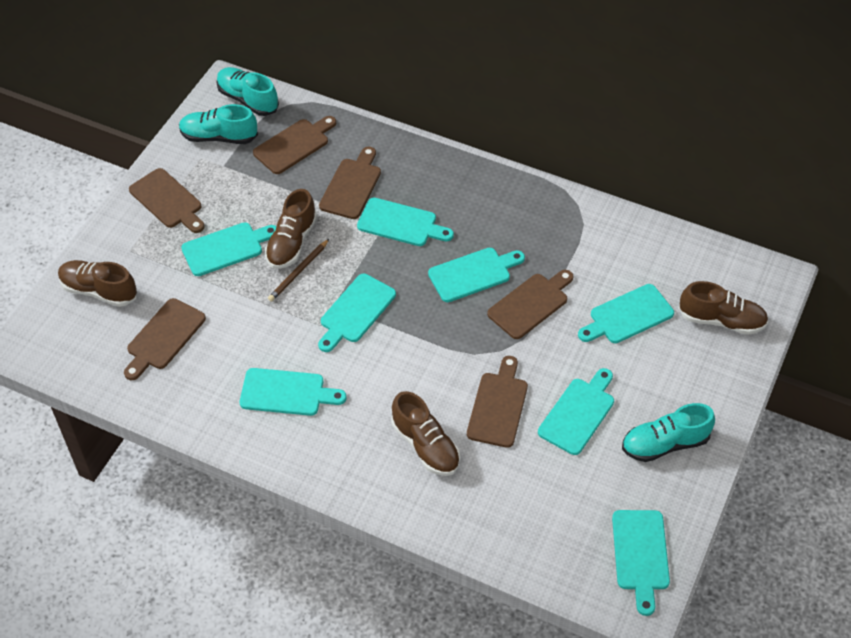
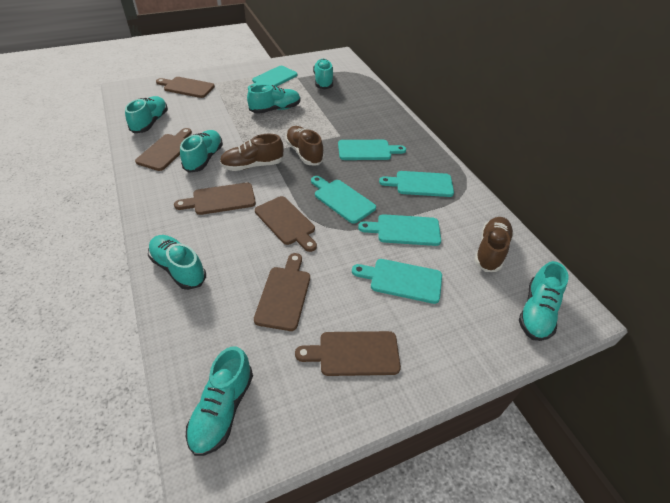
brown pencil: [268,239,329,302] = 1 -> none = 0
brown shoe: [58,260,137,307] [265,189,317,269] [391,391,460,476] [679,281,768,335] = 4 -> [220,133,284,171] [285,126,324,165] [474,217,514,272] = 3
turquoise cutting board: [181,222,277,276] [240,368,347,416] [318,274,396,352] [357,198,454,246] [428,248,525,302] [538,368,614,455] [578,284,674,343] [612,510,670,616] = 8 -> [248,66,298,90] [311,176,376,224] [338,140,406,160] [352,259,442,304] [358,214,441,246] [379,171,454,197] = 6
turquoise shoe: [179,104,258,144] [216,67,279,116] [622,403,715,462] = 3 -> [125,96,168,133] [148,235,206,290] [180,130,223,173] [186,346,253,456] [247,84,300,114] [313,59,333,89] [519,261,568,341] = 7

